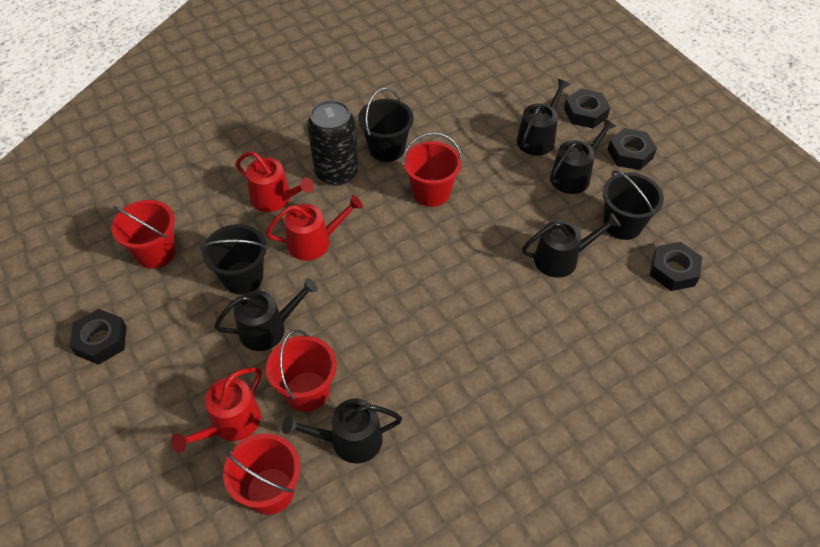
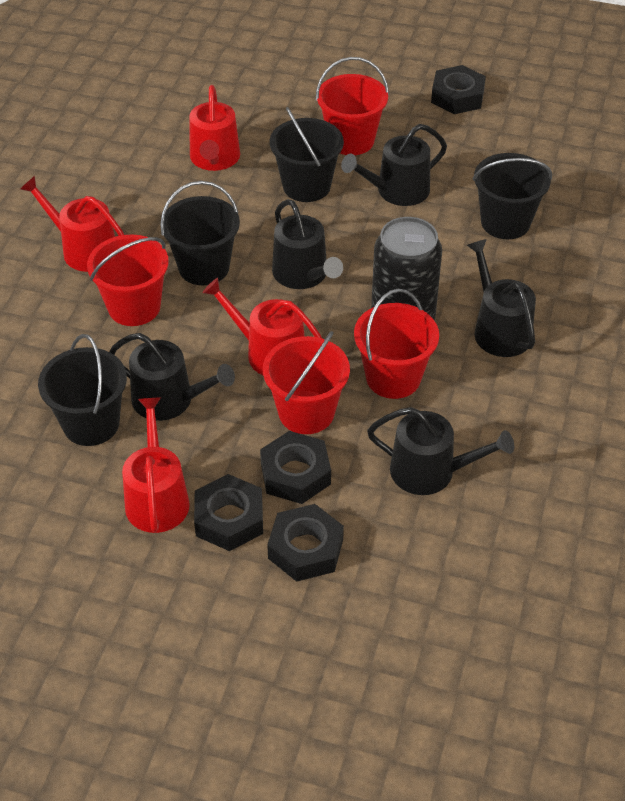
black bucket: [201,224,268,294] [358,88,414,162] [603,170,664,240] = 3 -> [38,334,127,446] [160,181,240,285] [270,107,344,202] [473,153,552,239] = 4
red watering can: [171,367,262,453] [236,151,314,212] [266,195,363,261] = 3 -> [20,176,124,272] [122,397,190,533] [189,85,240,171] [202,278,322,375] = 4

